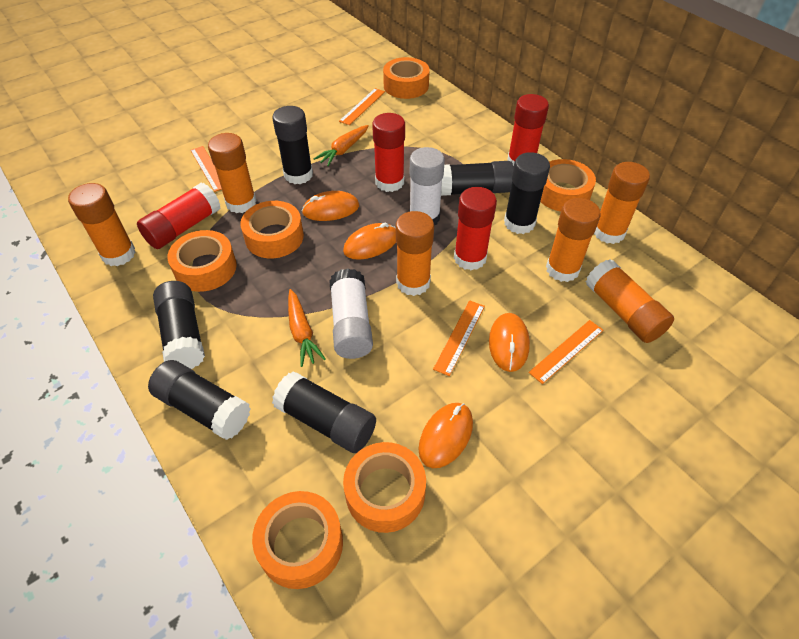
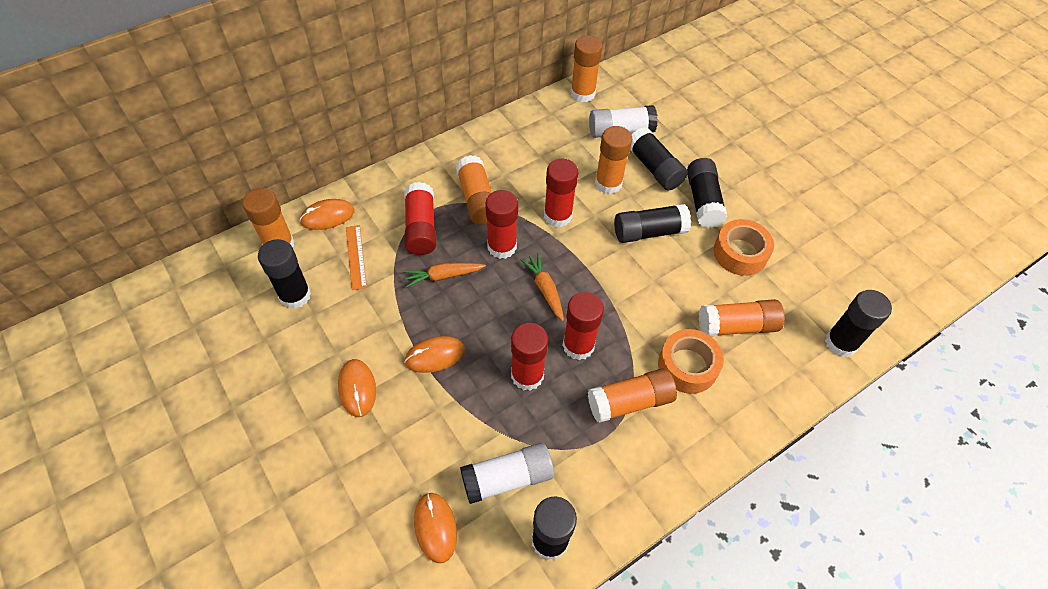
orange ruler: [190,146,222,192] [339,88,385,125] [433,300,485,376] [528,320,603,384] = 4 -> [346,225,367,290] = 1
orange tape: [167,230,237,292] [240,201,304,258] [252,491,343,589] [343,442,426,533] [383,57,430,99] [540,159,596,212] = 6 -> [658,329,724,394] [713,219,774,276] = 2
red glue stick: [137,183,220,249] [372,113,405,192] [454,187,497,270] [507,94,549,166] = 4 -> [404,182,436,255] [485,190,518,259] [511,323,548,391] [544,159,578,227] [563,292,604,360] = 5

